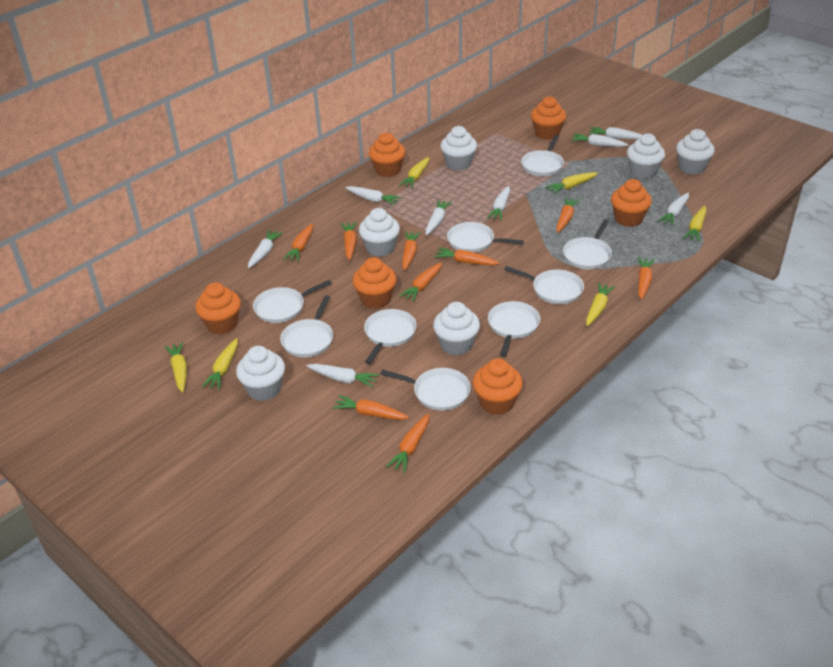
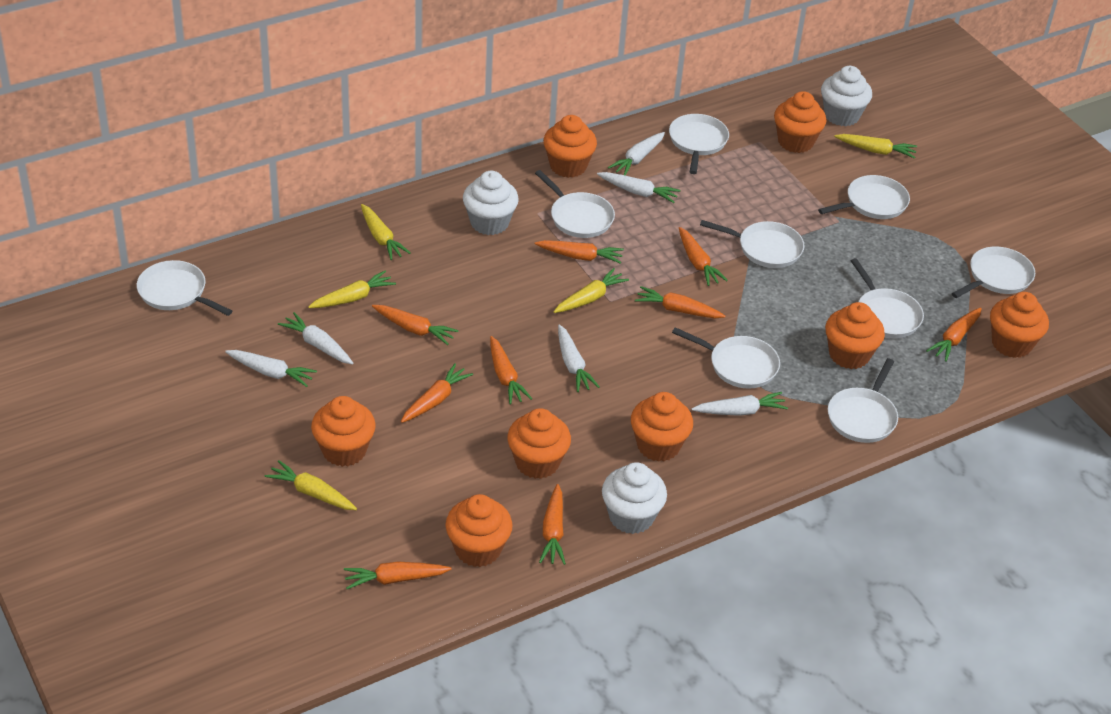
orange cupcake: [195,283,241,335] [353,257,396,309] [369,133,405,177] [473,358,523,415] [531,96,566,140] [611,179,652,227] = 6 -> [311,396,376,467] [445,494,512,567] [507,408,571,479] [543,115,597,178] [631,392,693,462] [774,91,826,153] [825,302,885,369] [990,292,1049,358] = 8
white carrot: [248,230,283,268] [307,364,379,388] [345,186,401,205] [425,200,452,236] [487,186,510,221] [571,134,628,147] [589,127,642,139] [658,193,689,226] = 8 -> [225,350,317,387] [278,312,353,364] [558,325,600,392] [597,172,680,203] [608,132,665,176] [692,392,788,416] = 6
white cupcake: [236,346,285,401] [359,208,400,257] [433,302,480,355] [440,126,477,171] [627,133,665,179] [676,129,715,174] = 6 -> [463,171,519,235] [602,462,667,534] [821,66,872,126] = 3
yellow carrot: [165,342,187,393] [202,338,238,390] [399,157,429,188] [545,172,598,194] [586,282,615,326] [683,206,707,242] = 6 -> [265,460,357,510] [308,271,396,308] [361,204,411,260] [554,268,629,313] [834,134,917,159] = 5

